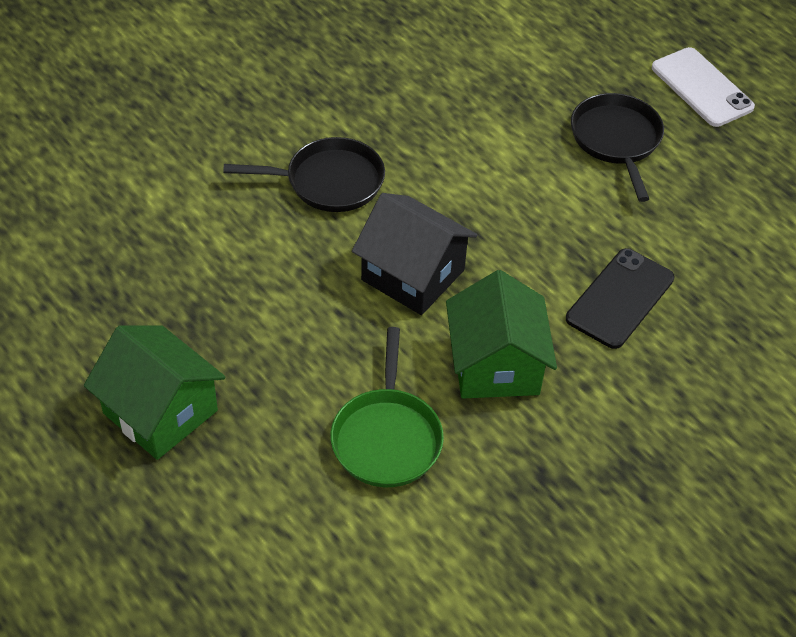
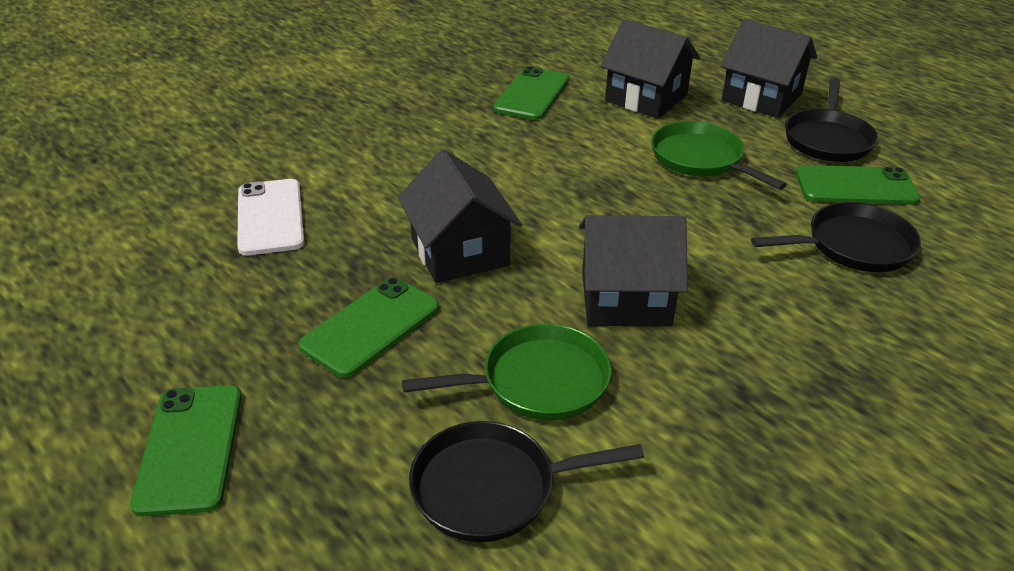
black house: [352,193,477,315] = 1 -> [398,149,522,283] [579,215,688,327] [601,19,700,119] [721,19,817,118] = 4
black pan: [223,137,385,212] [571,93,664,202] = 2 -> [409,421,644,542] [751,202,921,272] [785,78,878,162] = 3
black phone: [566,248,675,349] = 1 -> none = 0
green house: [84,326,225,460] [446,270,557,399] = 2 -> none = 0
green pan: [330,327,444,487] = 1 -> [402,324,612,420] [651,121,787,190] = 2
green phone: none = 0 -> [130,385,242,517] [298,277,439,378] [493,66,569,120] [796,165,920,205] = 4

